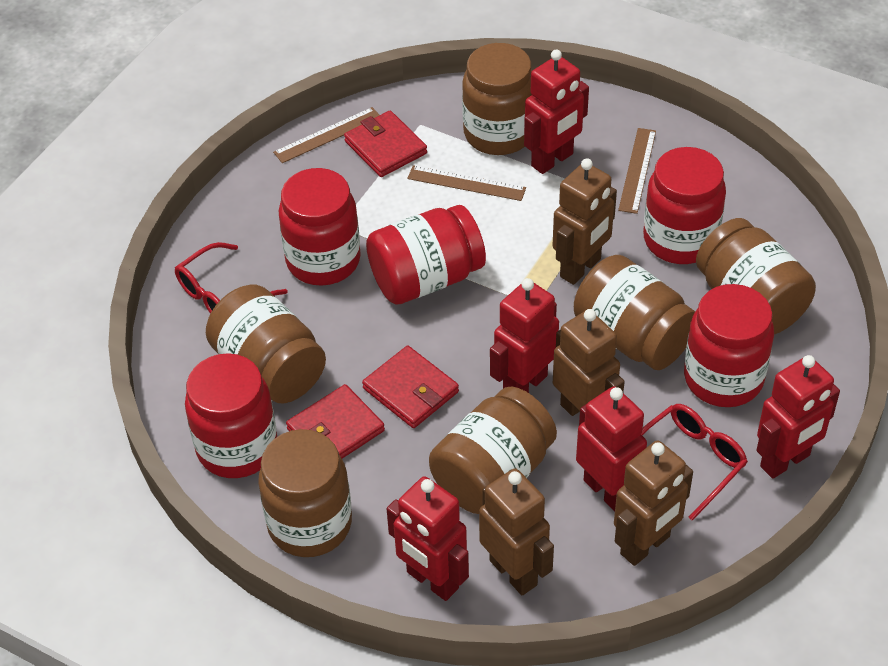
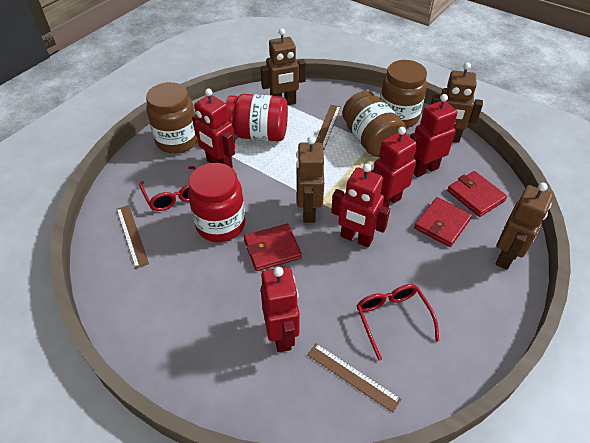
brown jar: [206,285,326,403] [258,429,352,557] [429,387,557,514] [462,43,532,155] [574,255,695,370] [696,218,816,335] = 6 -> [146,82,198,154] [342,91,406,157] [380,60,427,128] = 3
red jar: [185,353,277,478] [279,168,361,286] [366,205,486,305] [643,147,726,264] [684,284,774,407] = 5 -> [188,163,245,242] [226,94,288,142] = 2

